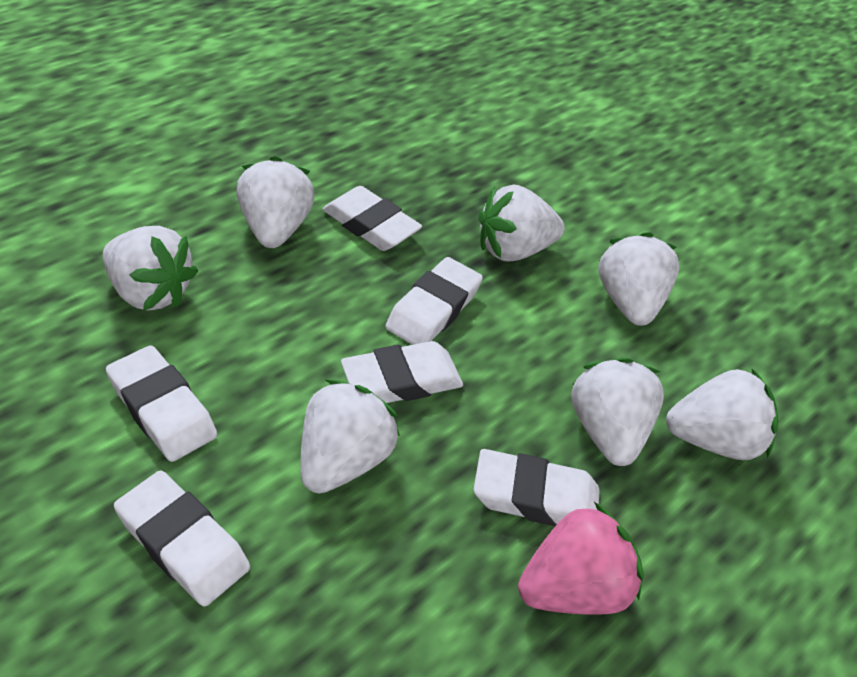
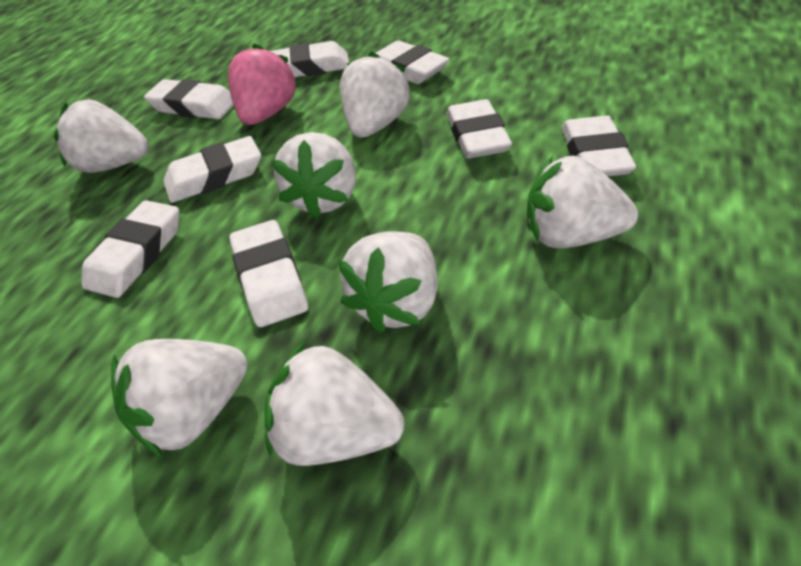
white eraser: [106,345,217,462] [114,470,250,607] [322,186,422,251] [341,341,463,403] [385,257,483,345] [473,449,600,526] = 6 -> [81,200,179,298] [144,79,234,119] [163,136,261,203] [229,220,308,327] [270,41,349,77] [376,40,450,84] [447,99,512,159] [562,115,636,176] = 8

